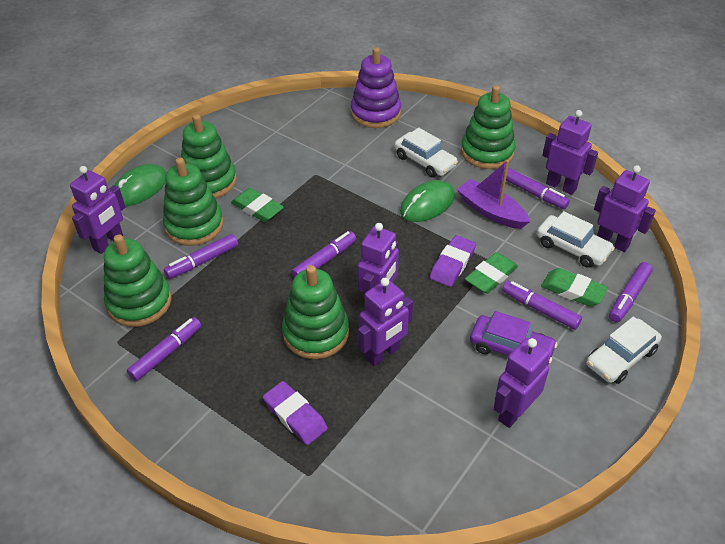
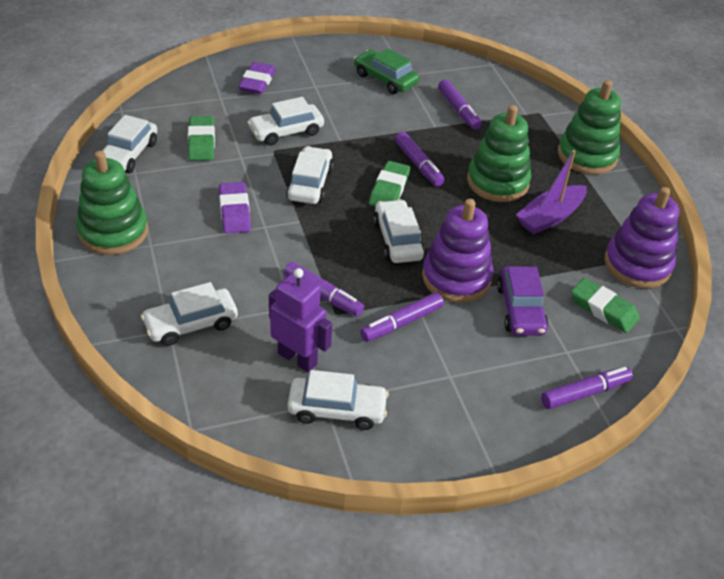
green car: none = 0 -> [354,49,419,94] = 1
green mouse: [114,164,167,207] [400,180,455,222] = 2 -> none = 0
green stacking toy: [104,234,172,327] [163,158,223,246] [181,114,237,199] [282,265,349,359] [461,85,516,169] = 5 -> [76,151,148,255] [467,105,531,202] [558,80,621,174] = 3
purple marker: [127,317,201,381] [164,234,238,279] [291,231,356,278] [502,281,582,330] [503,168,570,209] [609,262,653,323] = 6 -> [284,262,364,316] [360,292,444,342] [395,132,445,187] [438,80,482,130] [541,367,633,409] = 5
purple robot: [70,166,125,254] [358,223,399,299] [358,278,413,366] [493,338,550,428] [542,110,598,195] [594,165,656,252] = 6 -> [269,268,332,372] = 1
purple stacking toy: [351,47,401,128] = 1 -> [422,199,493,303] [604,187,680,288] = 2
white car: [394,127,458,178] [537,211,615,268] [586,317,662,384] = 3 -> [102,115,157,173] [141,282,238,346] [247,97,324,146] [286,146,334,204] [287,370,389,430] [373,199,425,263] = 6

